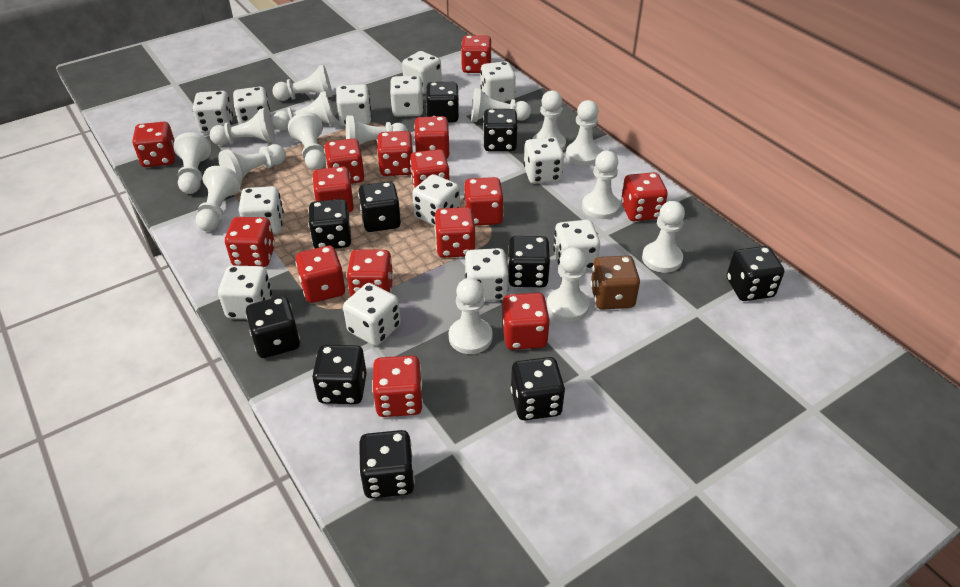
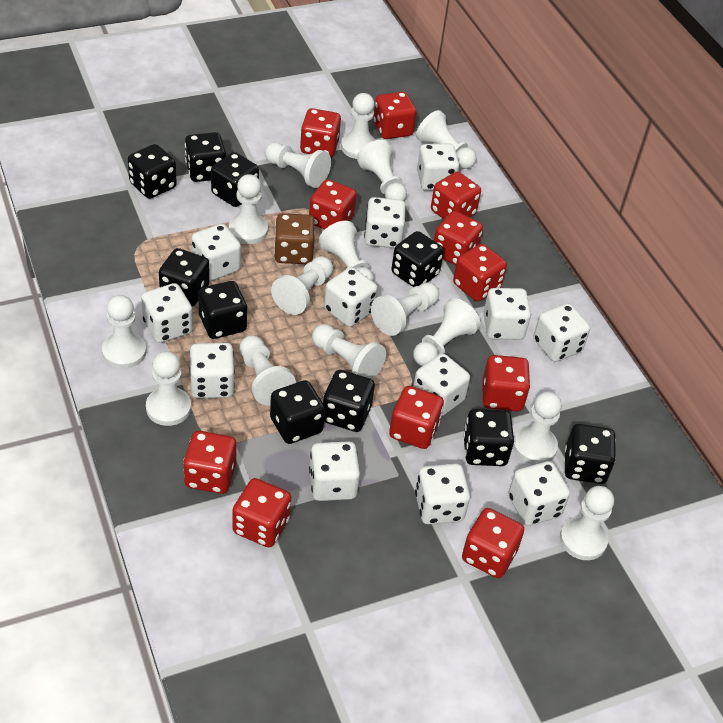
red dice: [132,122,176,167] [225,217,275,267] [295,246,345,303] [312,166,354,213] [324,138,364,184] [347,249,393,297] [372,356,423,417] [377,131,413,176] [410,149,450,188] [414,116,450,159] [434,207,475,258] [461,35,492,73] [464,177,504,226] [502,293,550,350] [621,172,668,221] = 15 -> [183,431,236,494] [232,478,291,547] [300,108,341,157] [309,179,357,230] [373,92,416,139] [389,386,444,449] [431,172,481,219] [434,211,483,265] [453,244,507,301] [462,508,524,578] [482,355,530,411] = 11
white dice: [193,91,233,134] [218,265,272,319] [233,87,271,124] [239,186,284,234] [337,84,372,126] [343,283,401,346] [390,76,424,117] [402,51,442,94] [412,174,460,226] [465,248,509,301] [481,61,516,102] [524,137,564,184] [553,220,600,270] = 13 -> [141,283,193,343] [190,343,235,398] [191,224,241,281] [309,441,360,501] [324,267,378,327] [364,197,406,248] [413,354,470,417] [415,464,470,524] [417,144,459,191] [483,288,531,340] [508,461,570,526] [533,303,590,362] = 12

